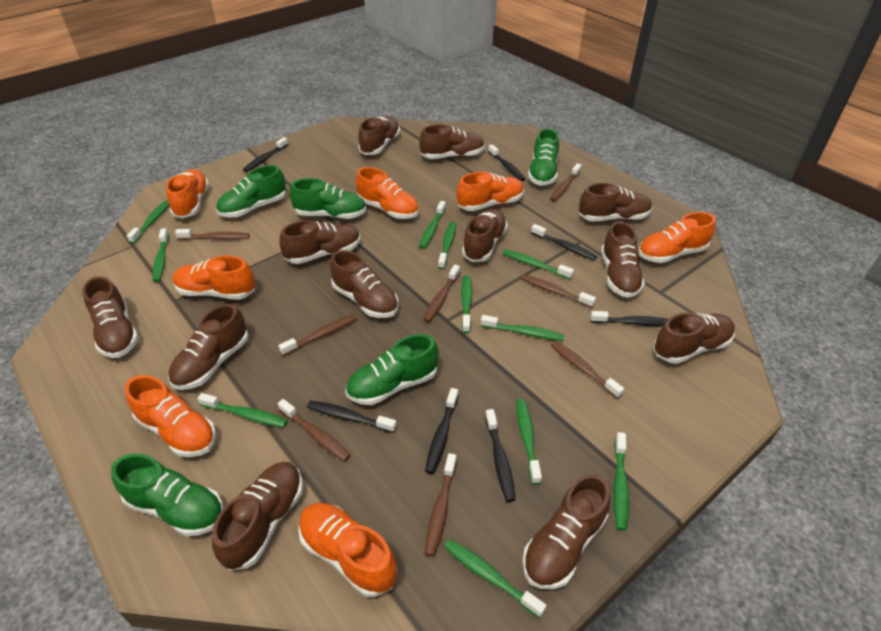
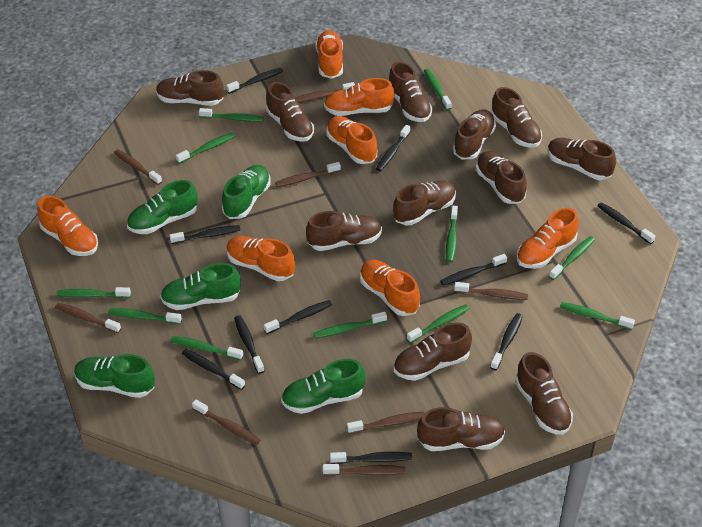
black toothbrush: [243,137,288,172] [307,401,397,433] [425,388,458,474] [485,409,516,502] [488,144,525,181] [531,224,597,260] [590,311,668,327] = 7 -> [169,225,240,244] [182,349,245,390] [226,68,283,94] [234,315,264,374] [264,300,332,334] [330,452,412,464] [376,125,411,171] [440,254,507,286] [490,313,523,370] [597,202,656,244] = 10

